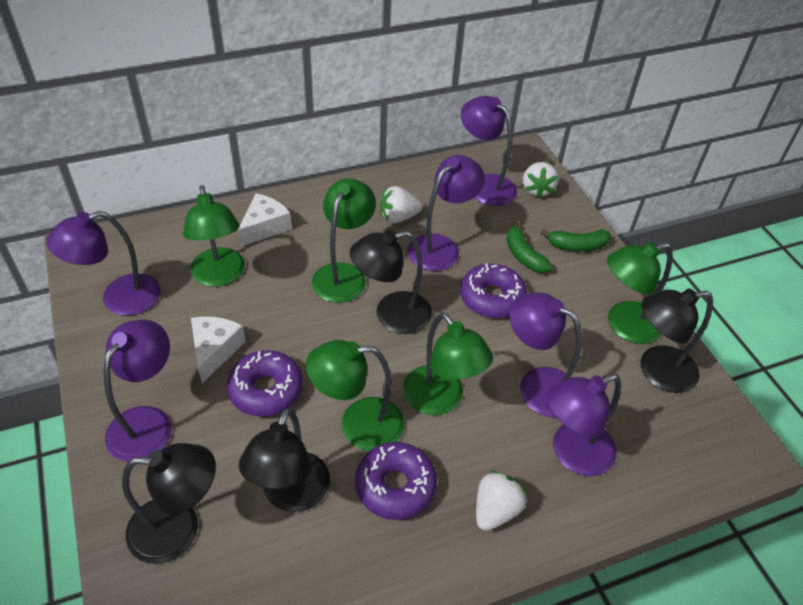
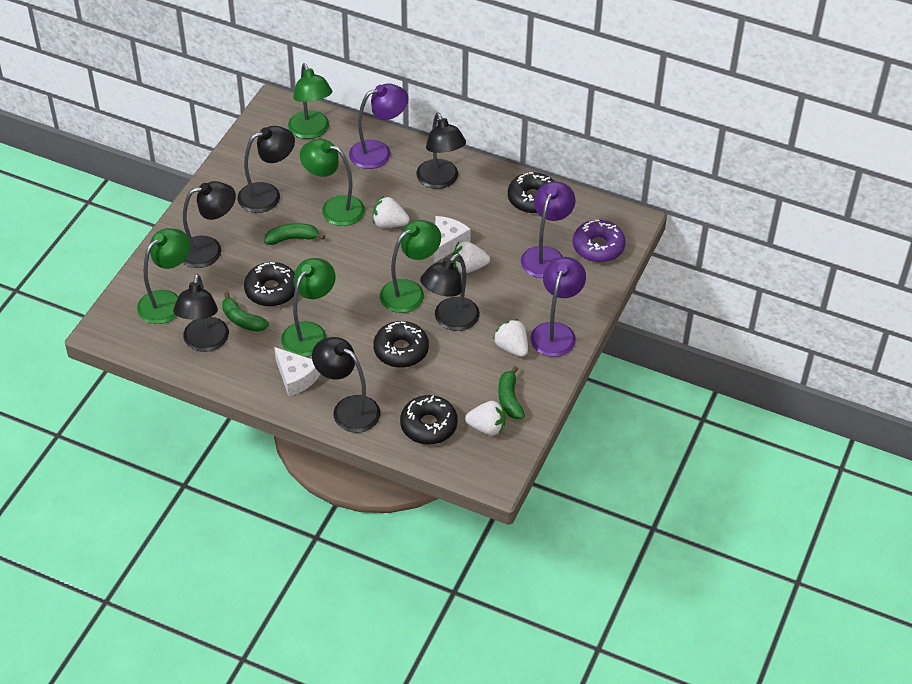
black donut: none = 0 -> [244,262,295,307] [373,321,429,368] [400,395,458,445] [508,172,554,213] = 4
black lamp: [122,443,216,564] [239,408,330,512] [350,230,432,334] [641,288,713,393] = 4 -> [173,274,229,352] [182,181,236,268] [238,126,295,213] [312,337,380,433] [416,113,466,189] [420,254,480,331] = 6
green banana: [506,221,552,273] [540,229,611,251] = 2 -> [222,292,269,332] [264,223,325,245] [498,366,525,419] = 3
purple donut: [227,350,303,417] [355,442,437,520] [460,263,527,318] = 3 -> [573,220,626,263] = 1
purple lamp: [46,211,161,316] [104,319,172,462] [407,155,485,271] [461,96,517,206] [509,293,582,417] [547,374,621,476] = 6 -> [349,83,408,169] [521,181,575,278] [530,257,586,357] = 3
white strawberry: [380,186,423,223] [476,470,527,531] [523,162,559,198] = 3 -> [373,196,409,228] [453,241,490,273] [465,401,505,436] [493,319,528,357] = 4

